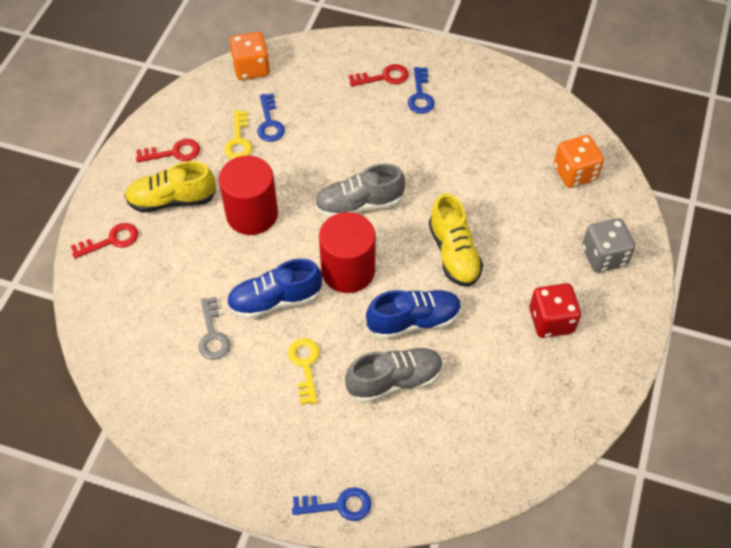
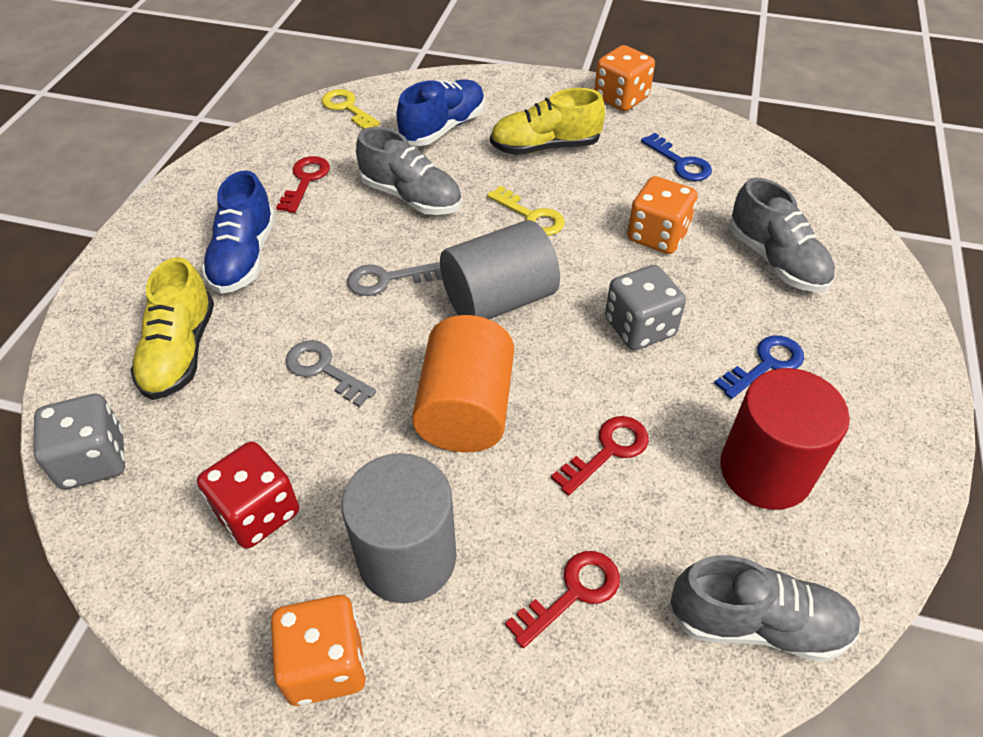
blue key: [257,93,285,142] [292,487,371,521] [408,67,435,114] = 3 -> [641,133,712,181] [714,335,804,399] = 2
grey cylinder: none = 0 -> [342,453,457,603] [440,220,560,319] = 2
grey dice: [582,218,635,273] = 1 -> [33,394,125,489] [605,265,686,350] = 2
grey key: [199,297,230,360] = 1 -> [285,340,376,407] [347,262,442,296] = 2
grey shoe: [315,164,405,218] [345,347,443,403] = 2 -> [356,127,462,215] [670,555,861,662] [729,178,835,292] = 3
orange cylinder: none = 0 -> [412,315,514,452] = 1
orange dice: [230,32,270,80] [554,135,604,188] = 2 -> [271,595,366,706] [594,45,655,111] [627,176,698,254] = 3
red cylinder: [219,155,278,235] [319,212,376,293] = 2 -> [720,368,850,510] = 1

